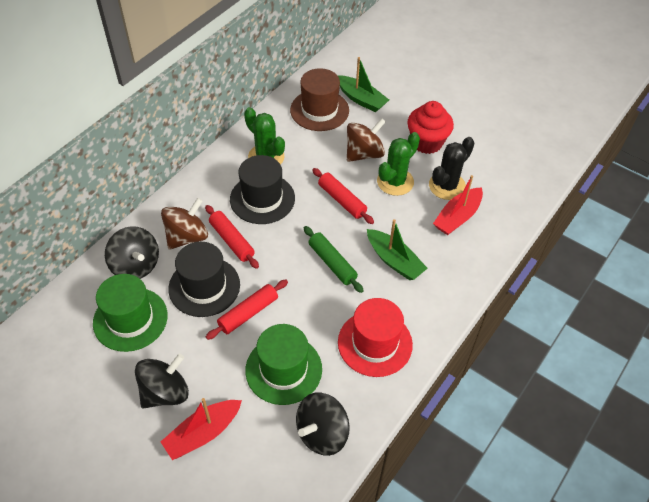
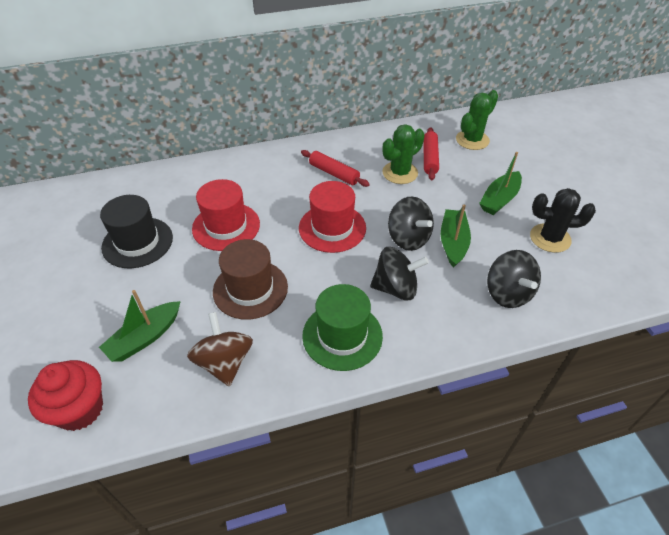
black hat: [168,242,240,317] [230,155,295,224] = 2 -> [100,195,173,268] = 1
brown spinning top: [161,198,208,250] [347,118,386,162] = 2 -> [187,312,253,386] = 1
green boat: [338,57,389,112] [367,219,428,280] = 2 -> [99,290,181,362] [440,204,471,268] [479,152,522,215] = 3
green hat: [93,274,168,352] [245,324,322,405] = 2 -> [302,284,383,371] = 1
green rolling pin: [304,226,364,293] = 1 -> none = 0
red boat: [161,398,242,460] [433,175,483,235] = 2 -> none = 0
red hat: [338,298,413,377] = 1 -> [192,179,260,251] [299,181,366,253] = 2
red rolling pin: [205,205,259,269] [206,280,288,340] [312,168,374,224] = 3 -> [301,150,370,187] [423,127,439,180] = 2

